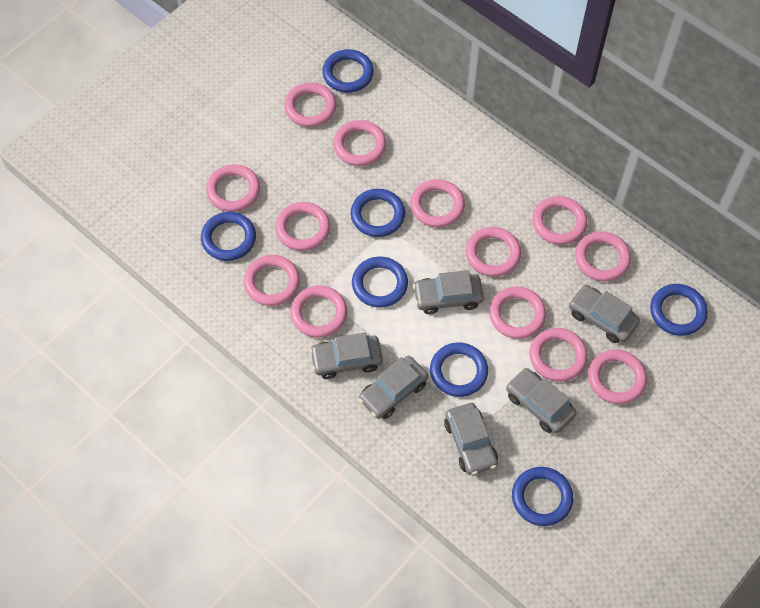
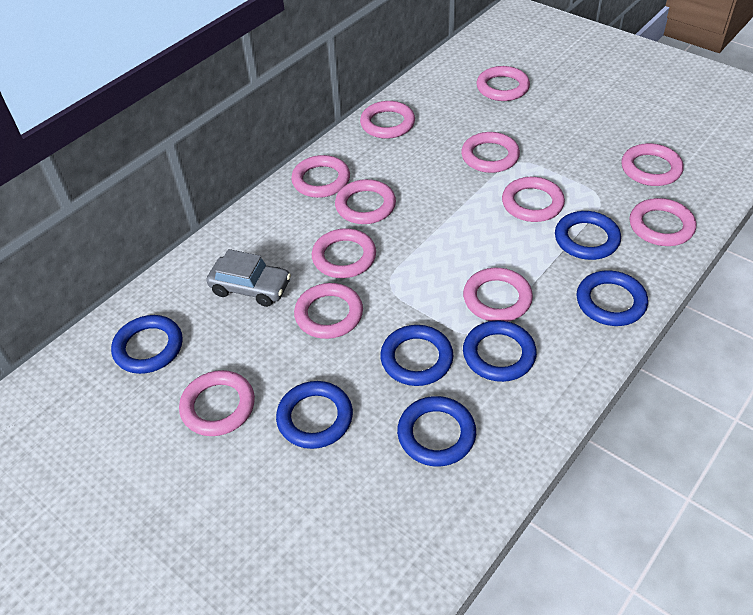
grey car: [310,332,383,379] [359,356,428,419] [413,270,484,314] [444,403,498,475] [506,368,576,433] [569,285,640,343] = 6 -> [206,249,291,307] = 1
pink ring: [206,164,260,212] [244,255,300,306] [275,202,330,251] [284,83,336,127] [290,286,347,338] [333,120,386,166] [410,179,465,227] [466,227,521,277] [489,287,546,339] [529,328,588,382] [532,196,587,245] [575,231,631,281] [588,350,647,404] = 13 -> [179,370,255,436] [291,155,350,198] [294,283,363,339] [312,228,376,278] [335,179,396,224] [360,101,415,139] [461,132,520,173] [463,268,533,322] [477,66,530,101] [502,177,565,222] [621,143,684,186] [629,198,696,246] = 12

